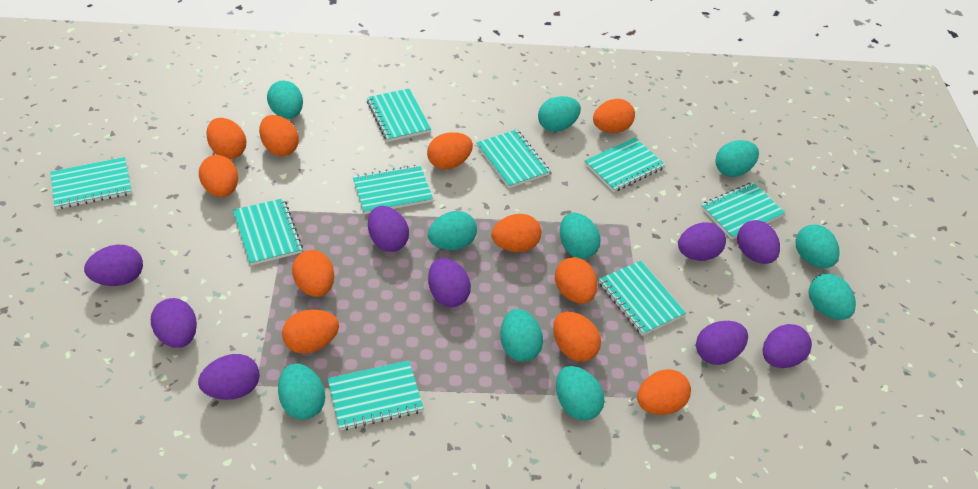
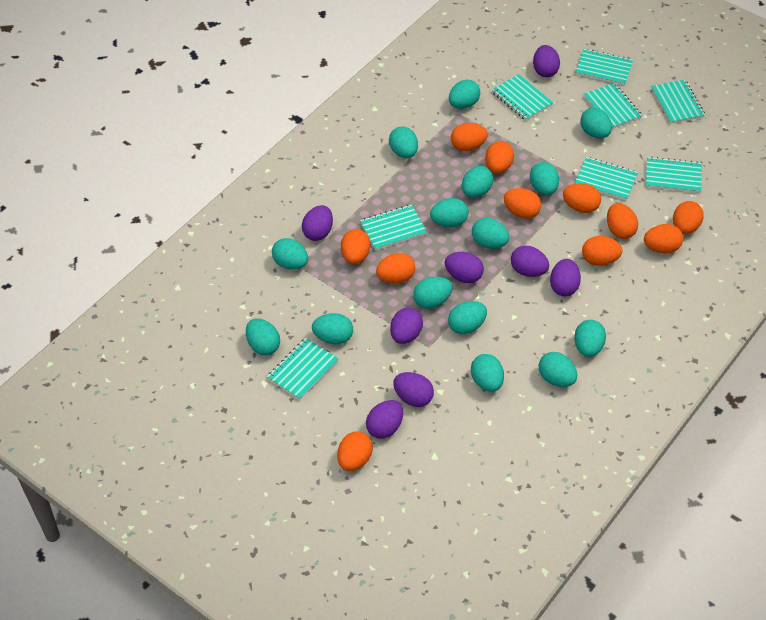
purple egg: [84,245,143,286] [151,298,197,348] [198,354,260,400] [368,206,409,252] [428,258,471,307] [678,222,726,261] [696,321,748,365] [737,220,780,264] [763,324,812,368] = 9 -> [302,205,333,241] [366,400,403,439] [390,308,423,344] [393,372,434,407] [445,252,484,283] [511,246,549,277] [533,45,560,77] [550,259,581,296] = 8
turquoise egg: [267,81,303,119] [278,363,325,420] [428,211,477,250] [500,309,543,362] [538,96,581,132] [556,366,605,421] [560,213,601,259] [715,140,759,177] [796,224,840,268] [809,274,856,320] = 10 -> [246,318,280,355] [272,238,308,270] [312,313,353,345] [389,126,418,158] [413,277,453,309] [430,198,469,227] [448,301,487,334] [449,80,480,109] [462,166,493,198] [471,354,504,392] [472,218,509,249] [530,162,559,195] [539,352,577,387] [574,320,606,357] [580,108,612,138] = 15
turquoise notebook: [50,157,132,209] [233,198,303,265] [328,360,424,431] [353,165,433,214] [367,89,431,142] [476,129,550,188] [585,138,665,192] [599,261,686,336] [701,182,785,239] = 9 -> [267,338,338,400] [360,204,427,250] [492,74,553,120] [575,49,633,85] [575,157,638,201] [583,83,642,129] [646,157,702,193] [651,80,705,124] = 8

